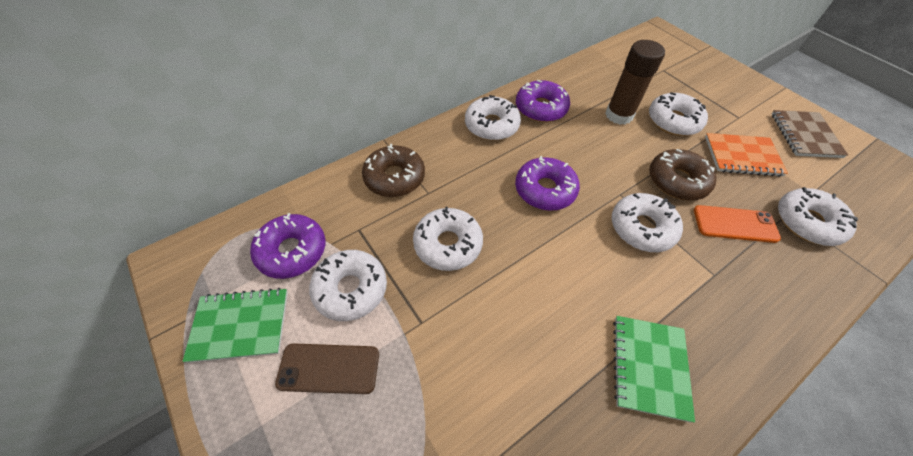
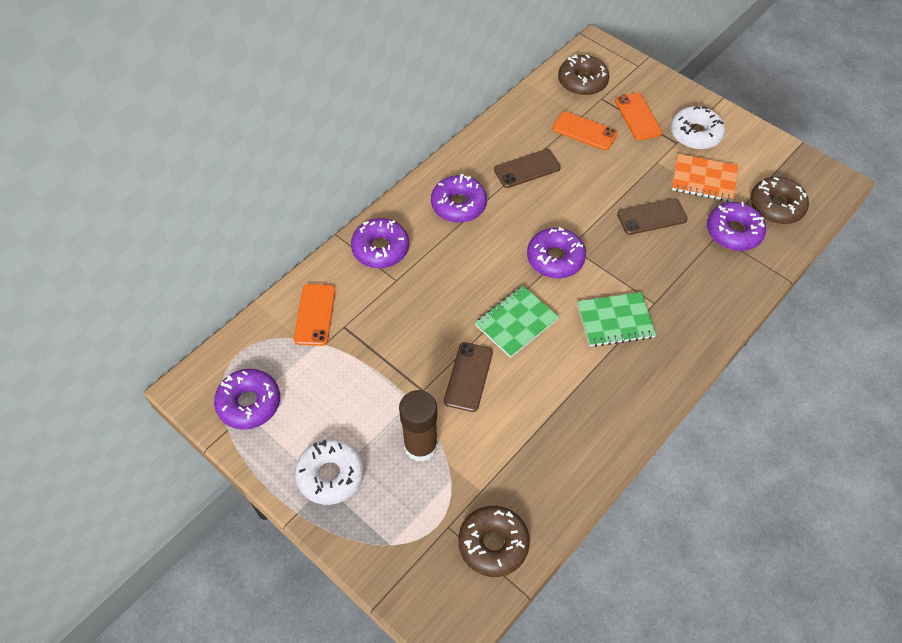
brown donut: [362,144,425,197] [649,149,716,200] = 2 -> [458,506,530,577] [558,55,609,96] [750,177,809,224] = 3
brown notebook: [772,110,848,158] = 1 -> none = 0
brown phone: [275,343,379,394] = 1 -> [444,342,493,412] [494,149,561,188] [617,198,688,235] = 3
orange phone: [694,205,781,243] = 1 -> [294,284,336,346] [552,111,618,150] [615,93,662,140] = 3
purple donut: [250,213,325,279] [515,156,580,211] [516,80,570,122] = 3 -> [214,369,280,429] [351,218,409,268] [431,174,487,223] [527,227,586,278] [707,202,766,251] = 5
white donut: [309,250,387,321] [413,207,483,271] [465,95,521,140] [612,193,683,252] [649,92,708,136] [778,187,858,246] = 6 -> [295,439,364,505] [671,106,725,149] = 2

